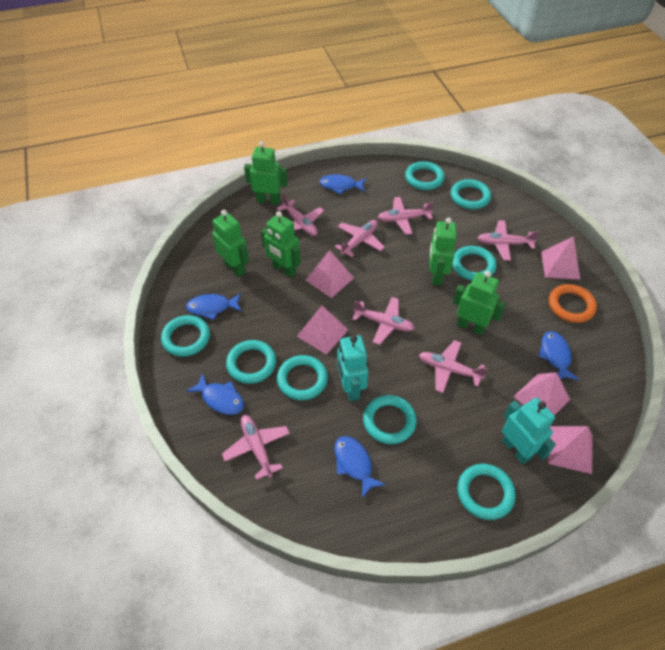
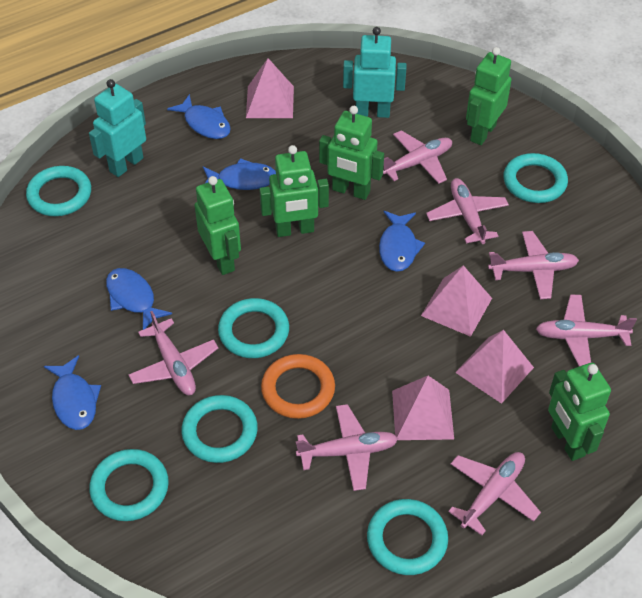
pink pyramid: [297,306,348,355] [306,250,354,298] [513,372,570,415] [541,236,580,279] [548,426,593,474] = 5 -> [246,58,294,118] [392,376,454,440] [421,265,492,337] [455,330,534,404] = 4
turquoise ring: [161,315,210,357] [226,340,276,384] [277,355,328,400] [363,395,417,444] [405,161,445,190] [451,179,491,209] [452,246,497,280] [457,464,516,520] = 8 -> [26,166,91,216] [89,449,169,521] [181,395,258,463] [218,298,289,358] [367,499,448,575] [504,153,568,203] = 6

